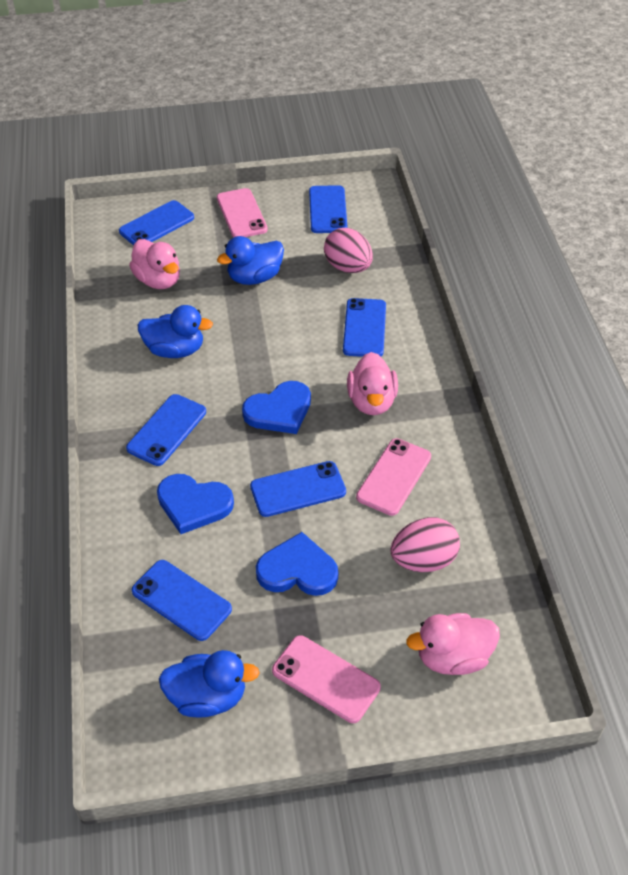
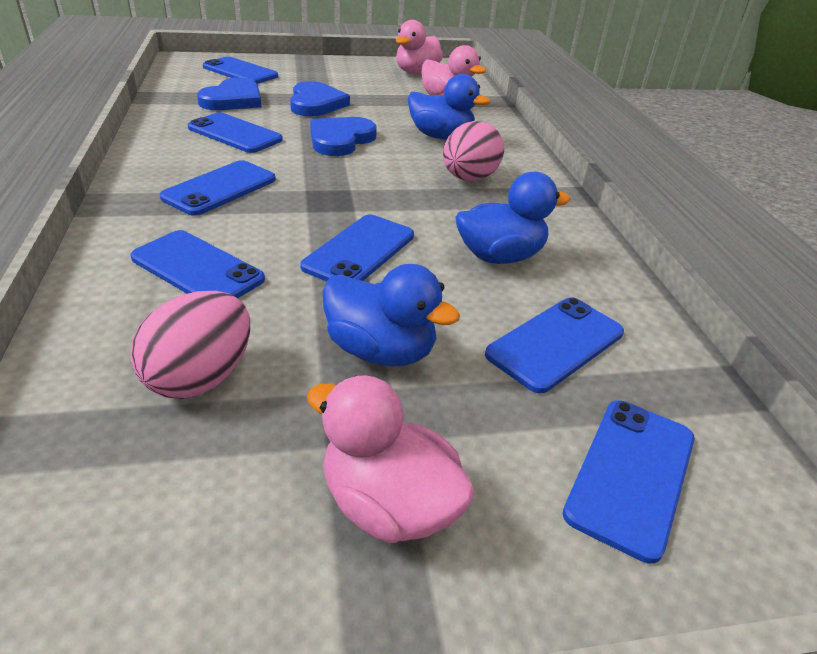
blue phone: [119,200,194,245] [126,394,206,466] [132,560,232,641] [250,461,346,517] [309,185,347,233] [343,298,386,357] = 6 -> [131,230,265,298] [160,160,276,216] [188,113,283,153] [203,57,278,84] [300,215,414,281] [485,297,624,393] [563,401,694,564] = 7
pink phone: [217,188,268,238] [272,635,381,723] [356,438,431,516] = 3 -> none = 0

